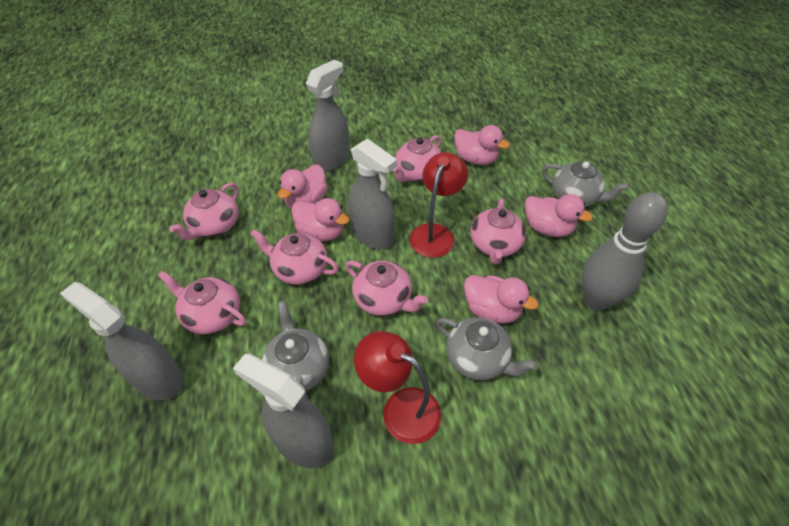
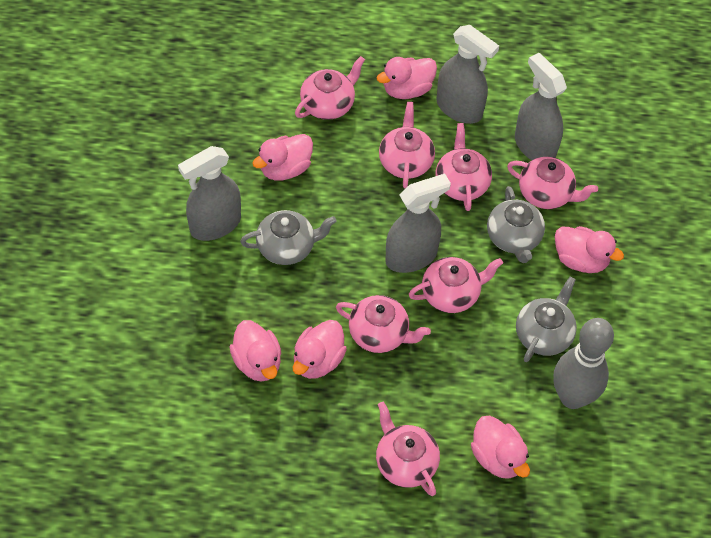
pink duck: [278,165,328,208] [292,198,350,241] [454,125,510,165] [464,275,539,323] [525,194,593,237] = 5 -> [230,320,281,382] [252,134,313,180] [293,320,347,379] [377,57,437,99] [471,416,530,479] [555,226,624,273] = 6
pink teapot: [158,271,246,334] [169,183,239,240] [250,229,339,285] [346,261,428,316] [393,135,441,182] [471,198,526,264] = 6 -> [295,56,365,120] [336,295,431,353] [376,402,440,496] [379,102,435,189] [409,257,503,313] [436,123,492,211] [507,157,598,209] = 7
red lamp: [354,331,441,444] [410,152,468,258] = 2 -> none = 0

